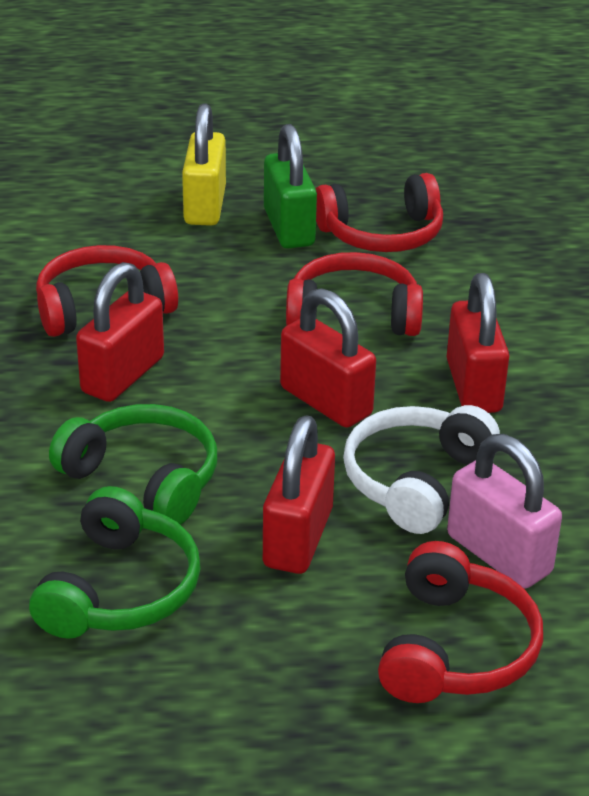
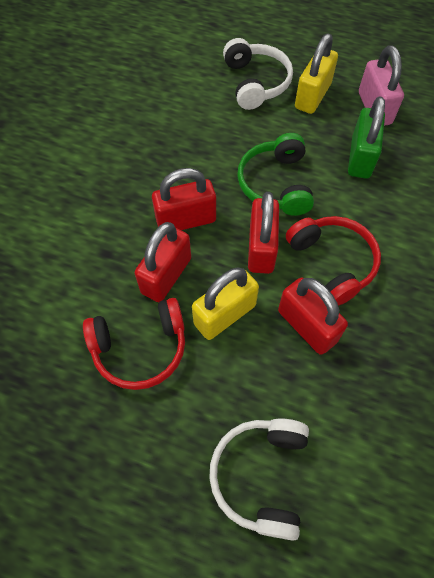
green headphones: [29,486,201,639] [49,404,217,525] = 2 -> [237,133,314,216] = 1
red headphones: [36,245,178,337] [286,252,423,336] [316,173,443,252] [378,541,543,703] = 4 -> [83,298,185,390] [286,216,381,306] = 2
white headphones: [343,405,500,534] = 1 -> [209,418,309,541] [223,38,293,110] = 2
yellow padlock: [182,103,226,226] = 1 -> [192,267,259,340] [295,34,338,114] = 2

